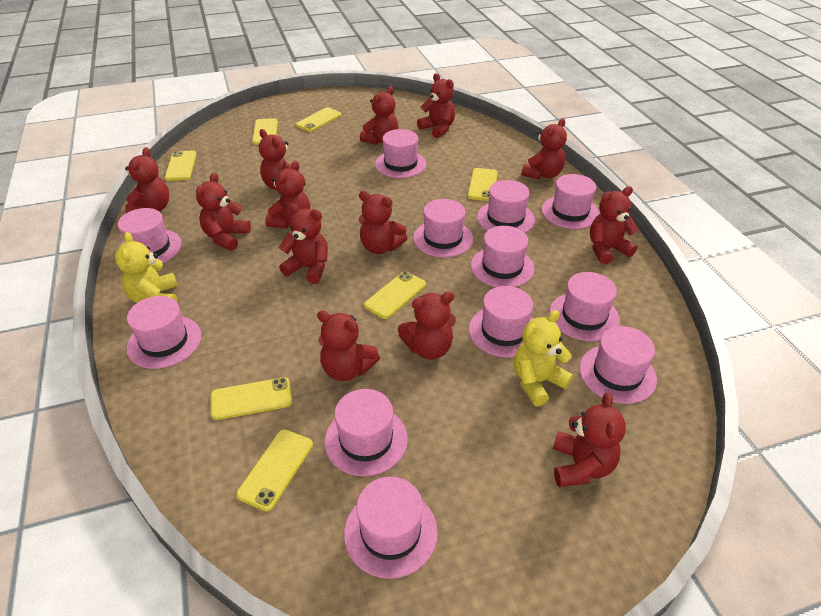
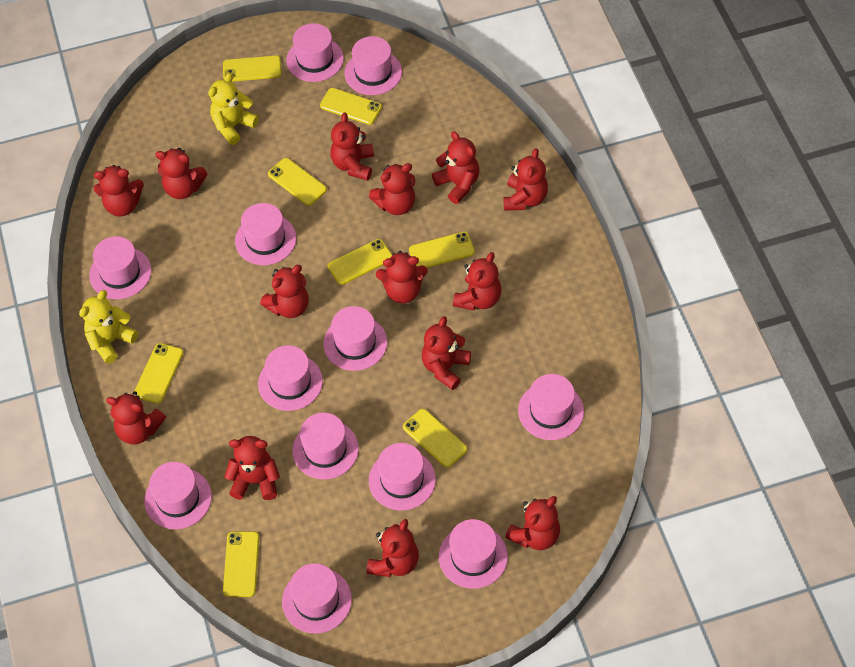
red teddy bear: [125,147,169,213] [196,173,251,251] [259,129,306,190] [265,161,310,228] [279,204,328,284] [317,310,380,381] [359,191,407,254] [360,86,398,145] [398,291,456,360] [417,73,455,138] [521,118,567,180] [553,392,626,487] [590,186,639,264] = 13 -> [94,165,144,216] [106,391,166,445] [155,148,207,199] [224,436,280,500] [260,265,309,318] [330,113,374,181] [367,519,419,577] [369,163,415,215] [376,251,428,303] [422,316,471,390] [432,131,479,204] [453,252,501,310] [503,148,548,211] [505,496,560,550] = 14
yellow phone: [165,150,197,181] [211,377,292,420] [236,429,313,512] [252,118,278,145] [296,107,342,132] [364,271,426,319] [467,168,498,201] = 7 -> [135,343,184,404] [223,56,281,82] [223,532,259,597] [268,158,327,206] [320,88,382,125] [328,239,392,285] [403,409,467,468] [409,232,475,268] = 8

